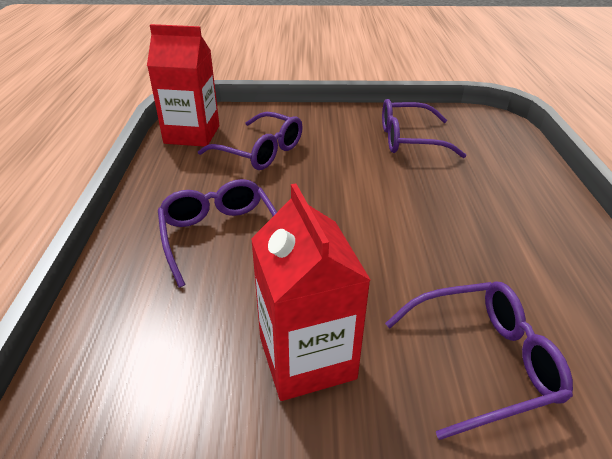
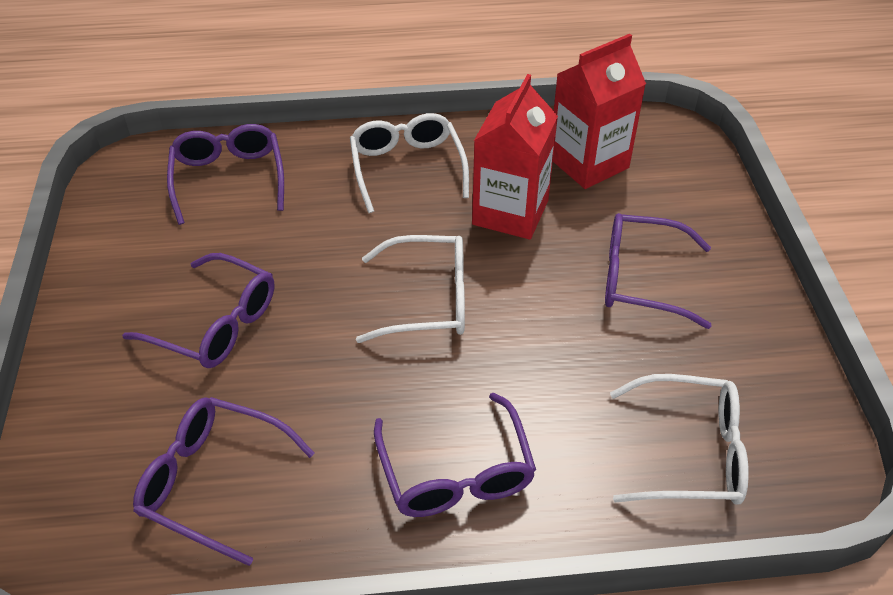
purple glasses: [158,179,277,288] [198,112,303,170] [382,99,466,158] [385,281,573,440] = 4 -> [122,253,275,368] [133,397,315,566] [167,124,284,225] [374,393,536,517] [605,213,711,329] = 5
white glasses: none = 0 -> [350,113,469,213] [356,235,465,343] [610,374,749,505] = 3

